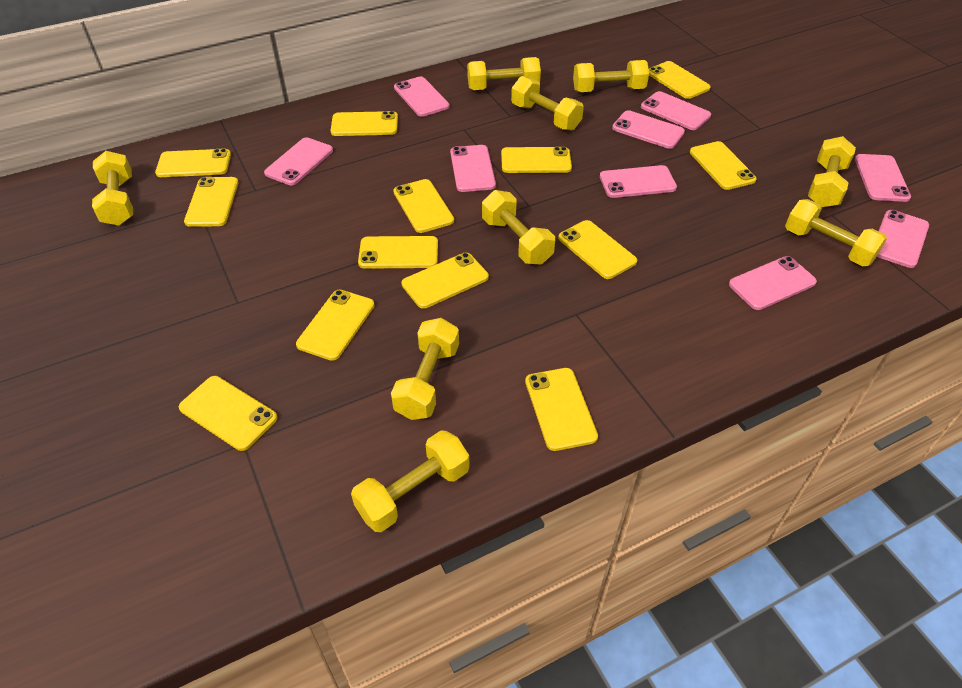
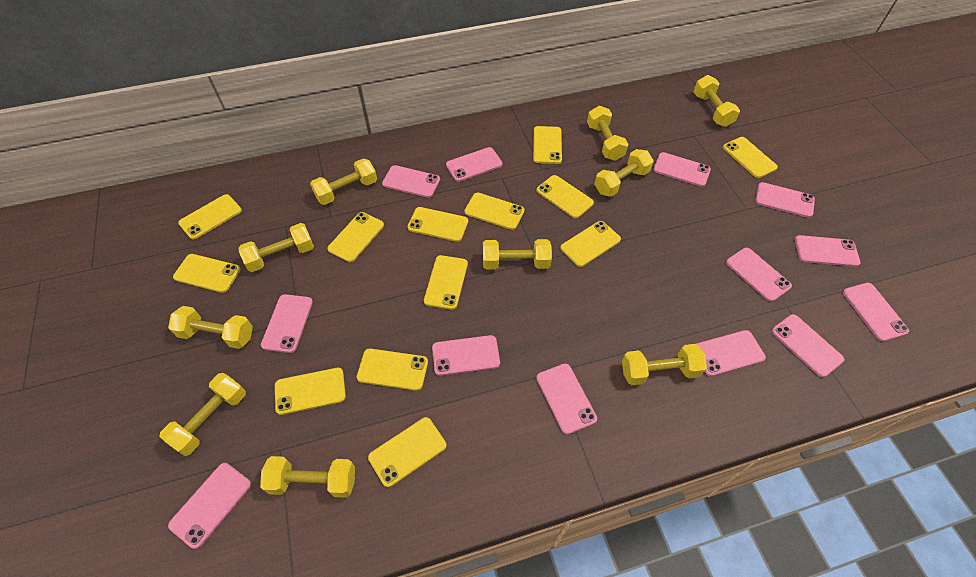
pink phone: [264,137,333,185] [394,76,450,117] [450,145,496,192] [600,165,677,198] [612,110,685,149] [641,91,711,130] [729,256,817,310] [855,154,911,202] [877,210,929,268] = 9 -> [168,463,251,549] [261,294,313,353] [382,165,440,198] [432,335,500,376] [446,147,502,182] [536,364,597,435] [653,152,711,187] [696,330,766,377] [726,248,792,302] [755,182,815,218] [771,314,844,377] [795,235,861,267] [843,283,909,342] = 13
yellow dumbbell: [92,151,133,226] [351,430,469,532] [391,318,459,420] [467,57,541,90] [482,190,555,265] [511,76,584,131] [573,60,649,92] [785,199,887,266] [808,136,856,207] = 9 -> [160,373,246,456] [168,306,253,349] [239,223,314,272] [260,456,355,498] [310,158,377,205] [483,239,552,270] [587,106,628,161] [594,149,654,197] [622,344,707,385] [693,75,740,127] = 10

